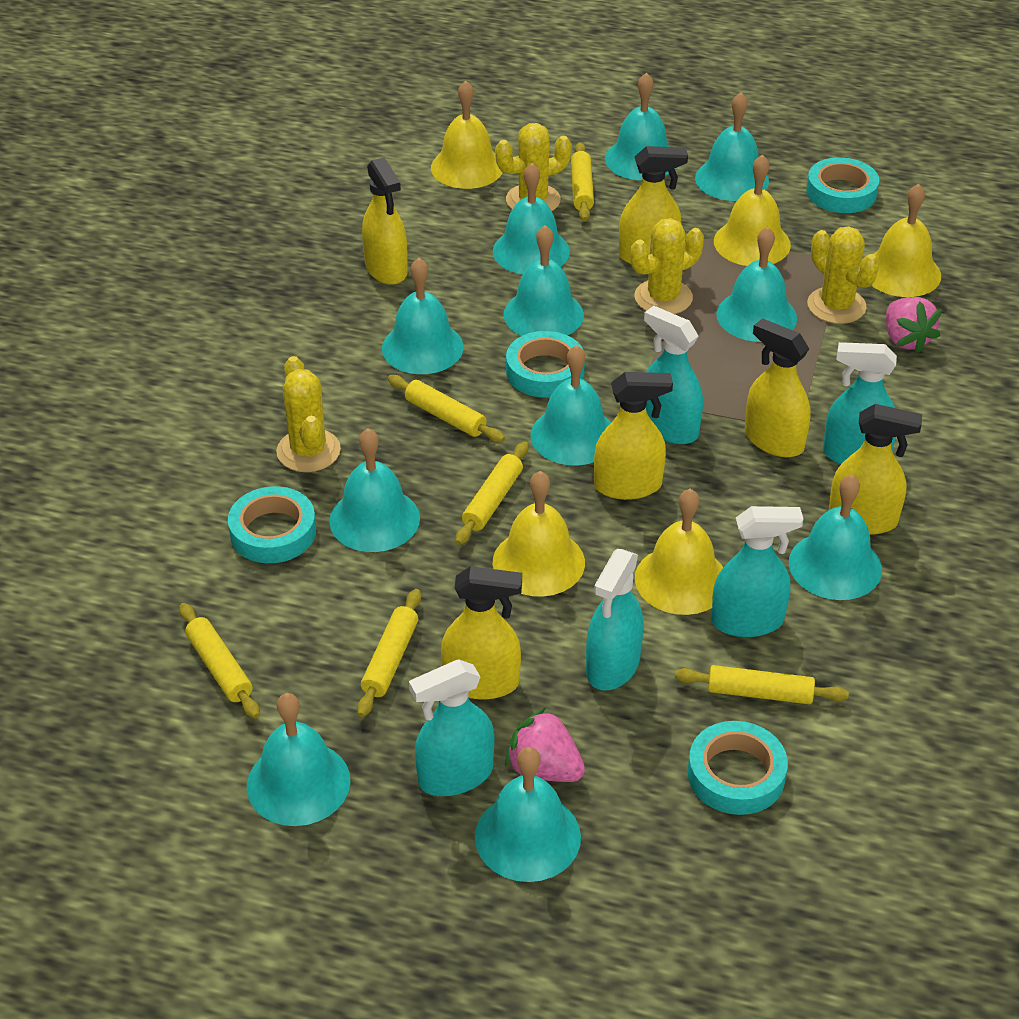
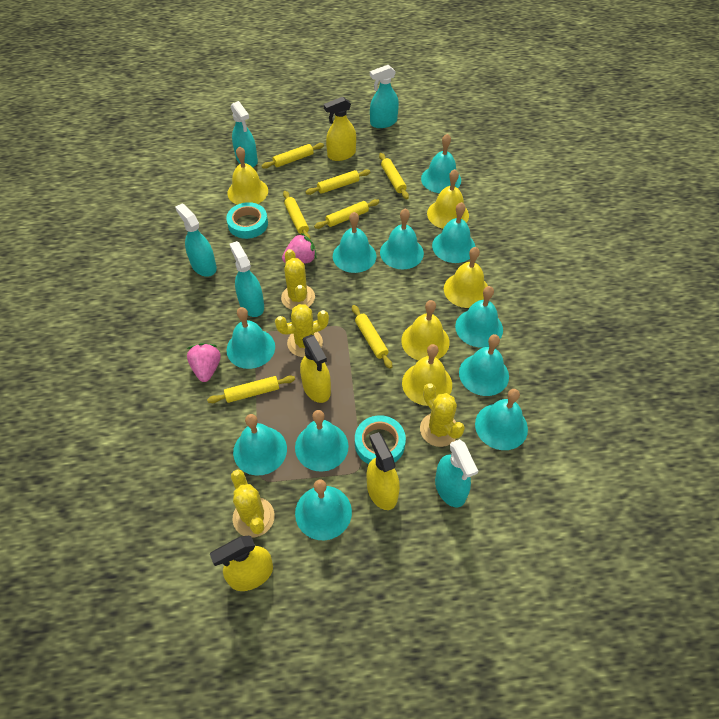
turquoise tape: [228,486,316,563] [506,331,585,398] [688,721,788,815] [806,157,879,213] = 4 -> [226,202,268,239] [355,415,406,464] = 2
yellow rolling pin: [179,603,260,719] [357,589,421,717] [388,375,505,442] [455,442,528,545] [571,142,594,221] [675,665,849,704] = 6 -> [207,375,295,403] [262,143,324,169] [283,191,310,239] [306,169,370,195] [314,199,379,229] [352,305,392,369] [379,153,409,199] = 7
yellow spray bottle: [362,157,408,285] [441,566,522,699] [594,372,673,500] [619,146,688,264] [745,318,811,457] [828,404,922,534] = 6 -> [210,536,273,591] [300,334,331,403] [324,97,356,161] [367,432,400,510] = 4

